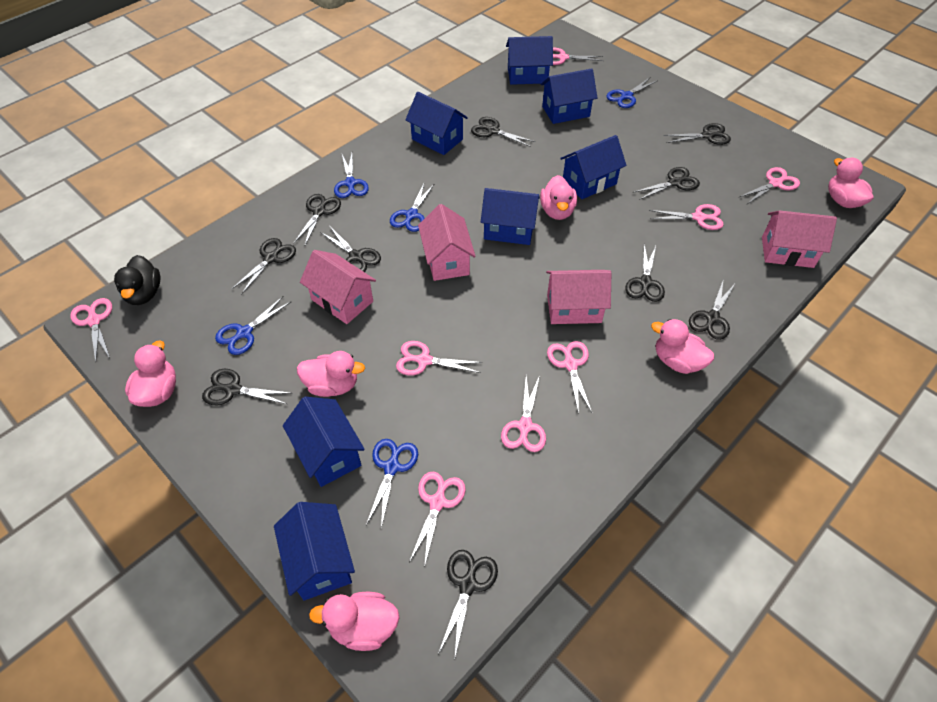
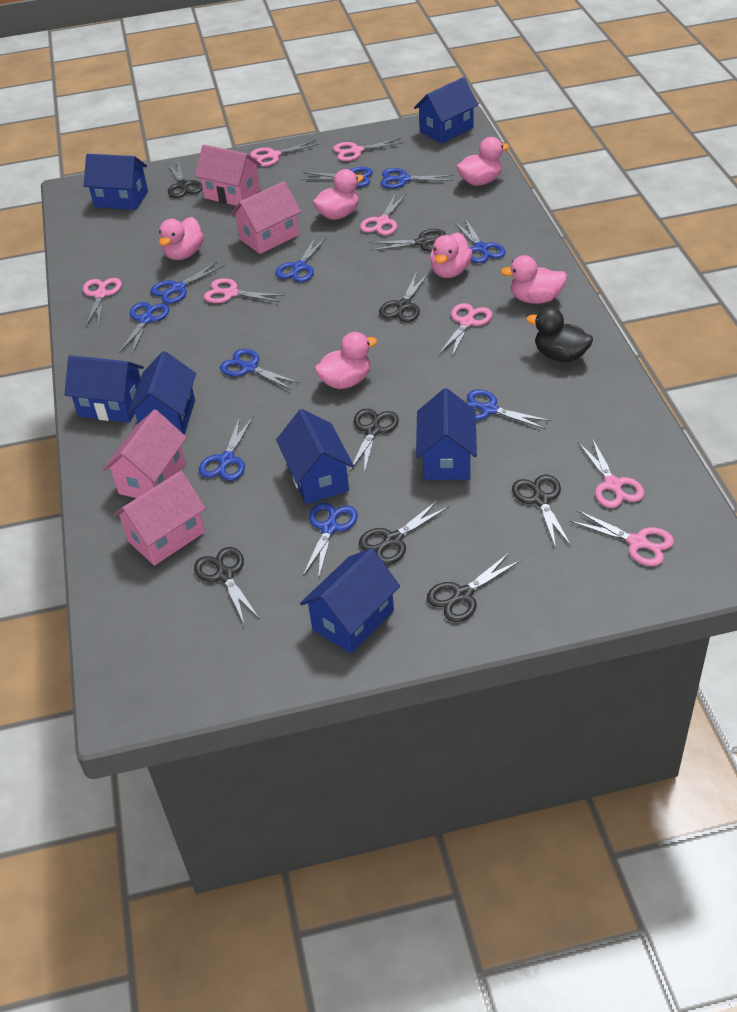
black scissors: [202,369,290,405] [232,238,296,295] [293,194,341,247] [320,227,381,272] [438,550,498,661] [471,117,535,147] [625,244,665,302] [633,167,700,200] [664,123,731,145] [689,281,735,340] = 10 -> [167,161,202,198] [194,547,260,624] [349,409,399,474] [359,500,449,565] [369,229,446,252] [379,272,428,322] [427,552,521,622] [512,474,571,548] = 8
blue scissors: [215,296,291,355] [334,153,369,198] [366,439,418,528] [390,183,435,232] [606,78,658,108] = 5 -> [119,302,169,355] [151,261,225,304] [199,417,253,481] [220,349,300,390] [275,236,327,282] [300,167,373,187] [303,502,358,580] [380,168,454,189] [454,218,506,263] [467,390,551,429] = 10

